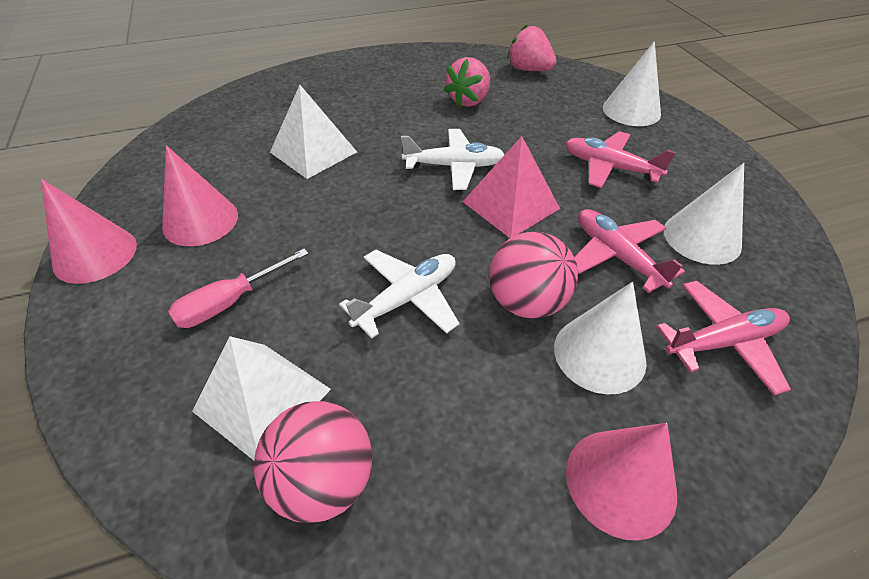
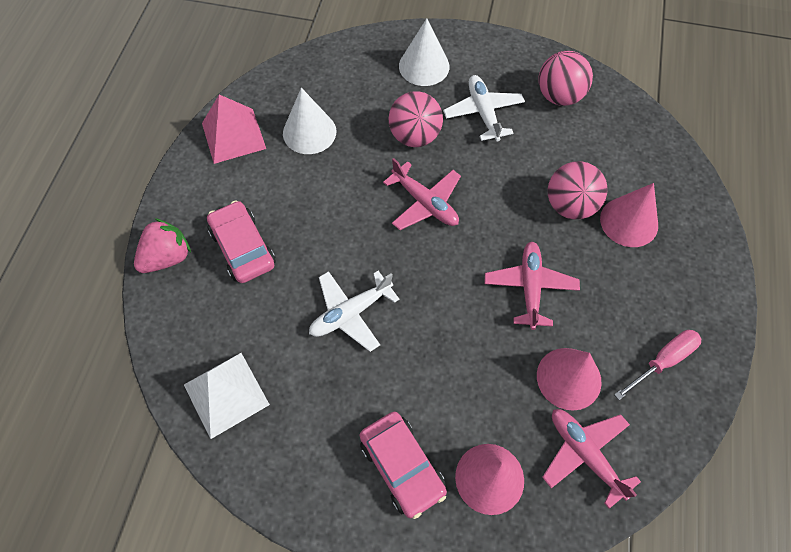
pink ball: [254,401,372,523] [489,232,578,319] = 2 -> [389,91,443,147] [538,51,593,106] [548,161,607,219] = 3
pink car: none = 0 -> [207,200,276,283] [360,412,447,519] = 2
pink strawberry: [444,57,490,107] [507,24,557,71] = 2 -> [134,218,191,273] = 1
white cone: [554,282,646,394] [603,41,661,126] [664,163,744,265] = 3 -> [283,88,336,154] [399,18,449,86] = 2
white pyramid: [192,336,331,460] [270,85,357,179] = 2 -> [184,353,270,439] = 1

